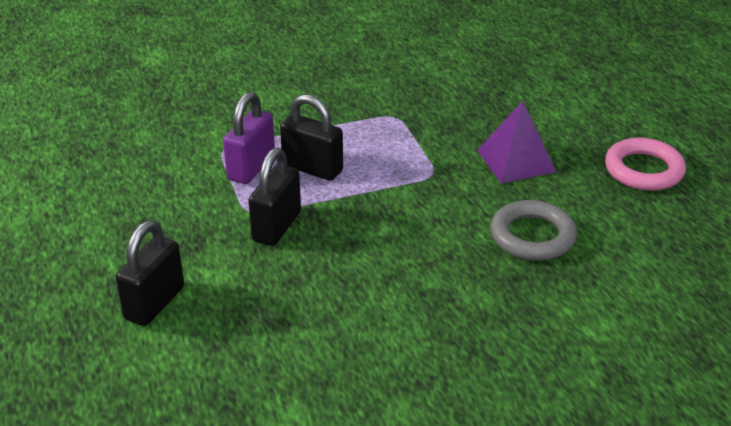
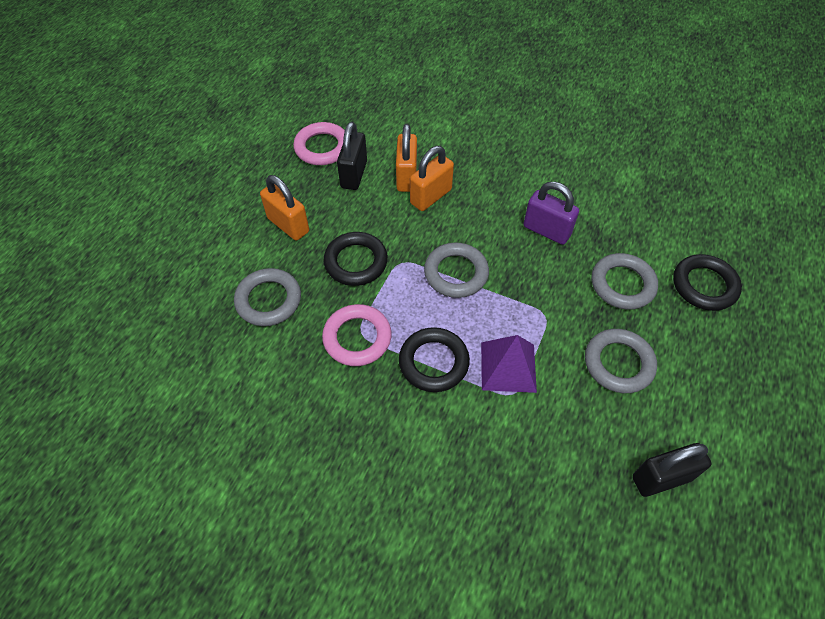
black padlock: [116,220,184,326] [248,148,301,246] [280,94,343,181] = 3 -> [337,122,367,190] [632,443,712,497] = 2
black ring: none = 0 -> [324,232,388,286] [399,327,470,392] [673,254,742,311] = 3
grey ring: [490,200,577,261] = 1 -> [234,268,301,326] [424,243,489,298] [585,329,657,393] [592,253,658,310] = 4
orange padlock: none = 0 -> [260,175,309,241] [396,124,417,192] [410,146,454,211] = 3
pink ring: [605,138,686,191] = 1 -> [293,122,345,165] [322,304,392,366] = 2

